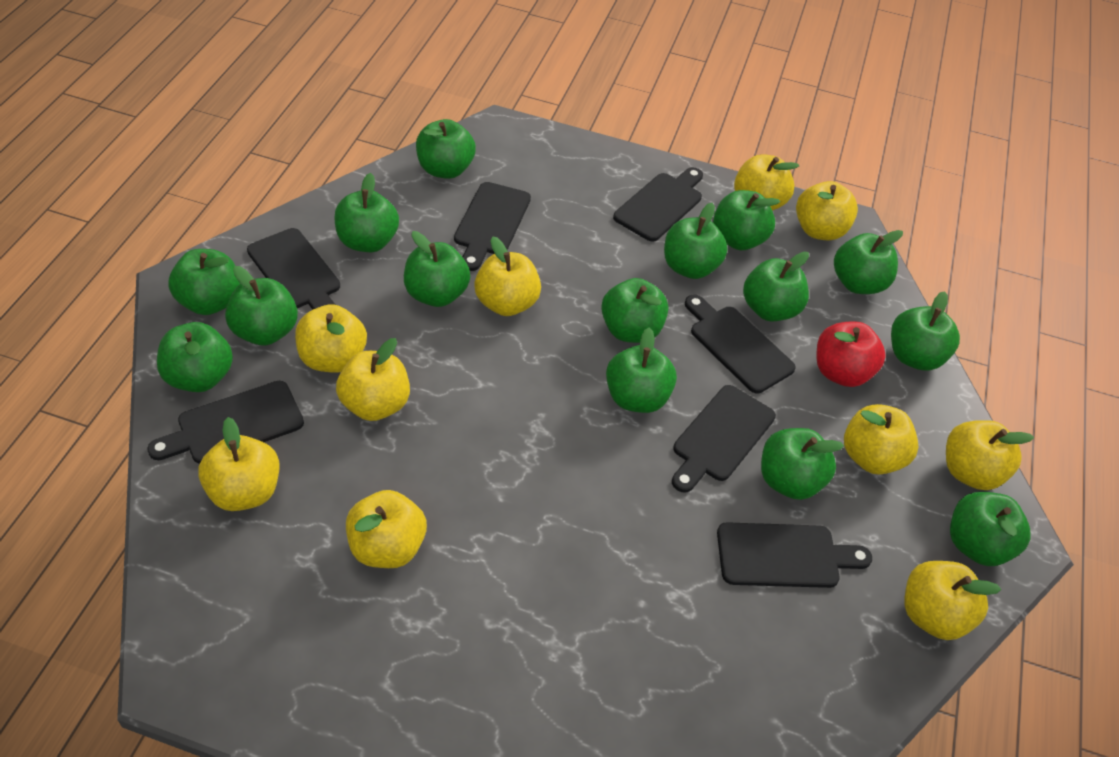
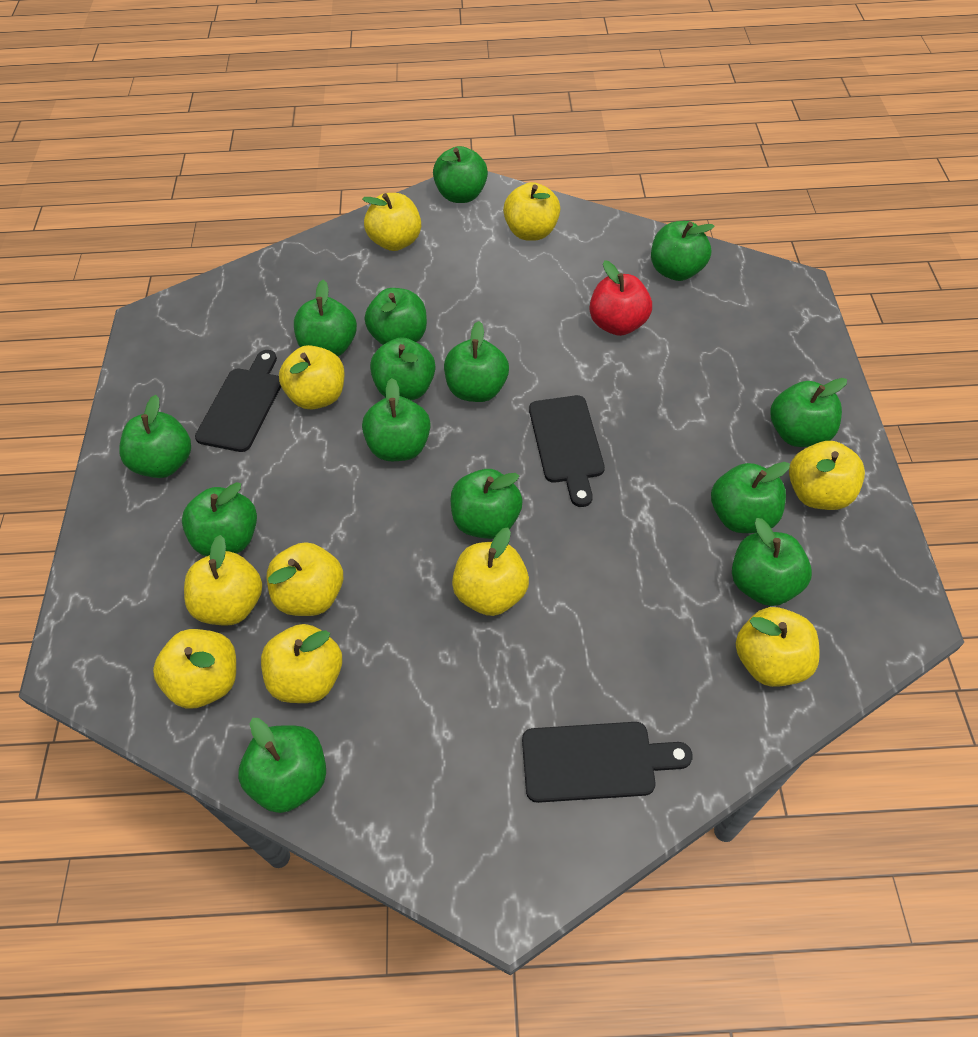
black cutting board: [147,381,304,464] [247,228,340,310] [454,182,531,271] [613,167,703,242] [672,385,776,493] [685,295,796,393] [717,522,872,588] = 7 -> [195,350,281,452] [522,722,693,803] [529,395,605,507] = 3
green apple: [157,322,233,392] [168,249,240,315] [225,266,298,345] [334,173,399,252] [404,231,470,307] [416,119,476,179] [601,278,668,343] [606,328,677,413] [664,203,727,279] [713,190,780,250] [743,252,809,322] [761,428,844,500] [834,230,903,294] [891,291,960,371] [950,492,1031,566] = 15 -> [119,395,191,478] [182,482,257,556] [238,718,326,813] [294,280,357,356] [362,378,431,461] [365,288,427,345] [370,337,435,400] [433,146,488,203] [444,321,509,402] [450,469,523,539] [651,221,715,281] [711,462,790,533] [732,518,812,606] [770,378,847,447] = 14

